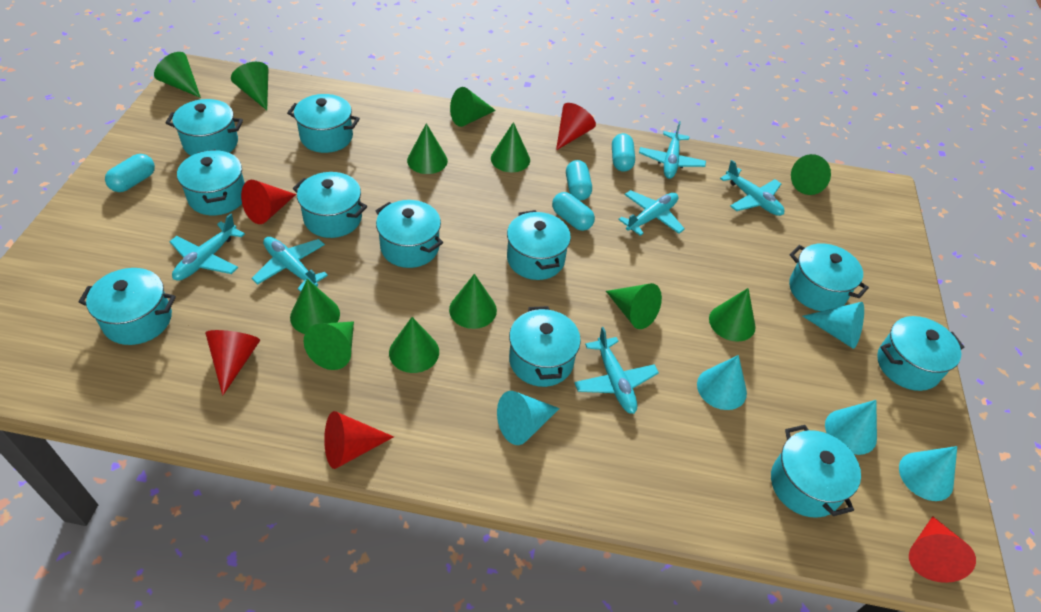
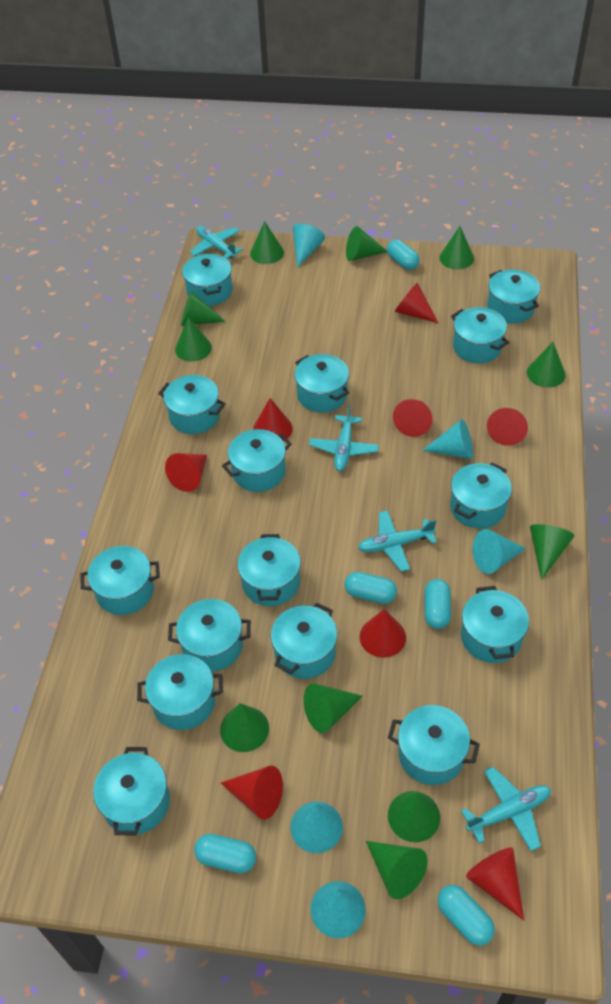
green cone: [154,52,201,98] [231,62,268,110] [290,279,340,334] [304,321,354,370] [389,317,439,373] [407,123,448,174] [449,274,497,329] [450,87,496,127] [491,122,530,172] [606,283,662,329] [709,288,756,342] [791,154,831,195] = 12 -> [175,317,212,362] [181,291,226,326] [220,703,269,752] [250,221,284,264] [304,684,363,733] [346,226,387,261] [366,841,428,899] [388,791,440,842] [439,226,474,269] [527,342,565,388] [530,524,575,580] = 11
red cone: [205,330,260,396] [241,180,296,224] [324,411,394,469] [556,103,596,150] [909,516,976,583] = 5 -> [165,453,207,492] [221,766,283,819] [253,398,293,441] [360,609,406,658] [393,399,433,437] [395,283,438,323] [466,848,524,920] [487,408,528,446] = 8
turquoise capsule: [105,154,155,192] [552,192,595,231] [566,160,592,200] [612,133,635,172] = 4 -> [194,834,256,873] [344,572,397,604] [387,239,420,270] [425,579,451,629] [438,885,495,946] = 5
turquoise plane: [169,213,245,281] [251,237,328,292] [574,327,659,414] [618,190,685,236] [639,121,706,179] [720,160,784,216] = 6 -> [190,226,243,259] [309,405,379,471] [358,510,437,572] [461,767,551,851] = 4
turquoise pot: [78,268,176,345] [166,99,243,156] [177,149,245,215] [287,94,360,153] [292,172,367,238] [375,200,443,268] [507,210,571,280] [509,306,581,387] [771,425,861,518] [789,243,869,311] [877,316,964,391] = 11 -> [80,546,160,615] [93,747,170,835] [137,654,223,730] [158,375,226,434] [168,599,251,672] [182,253,233,306] [222,429,292,492] [237,534,301,606] [271,602,337,679] [294,354,349,413] [388,705,480,785] [450,463,512,529] [451,307,509,363] [461,586,529,663] [487,270,540,324] = 15

